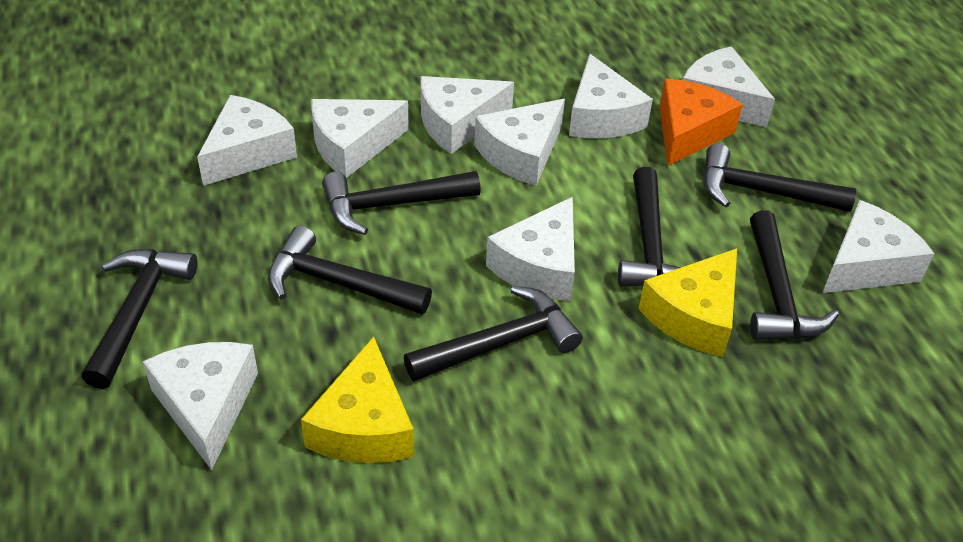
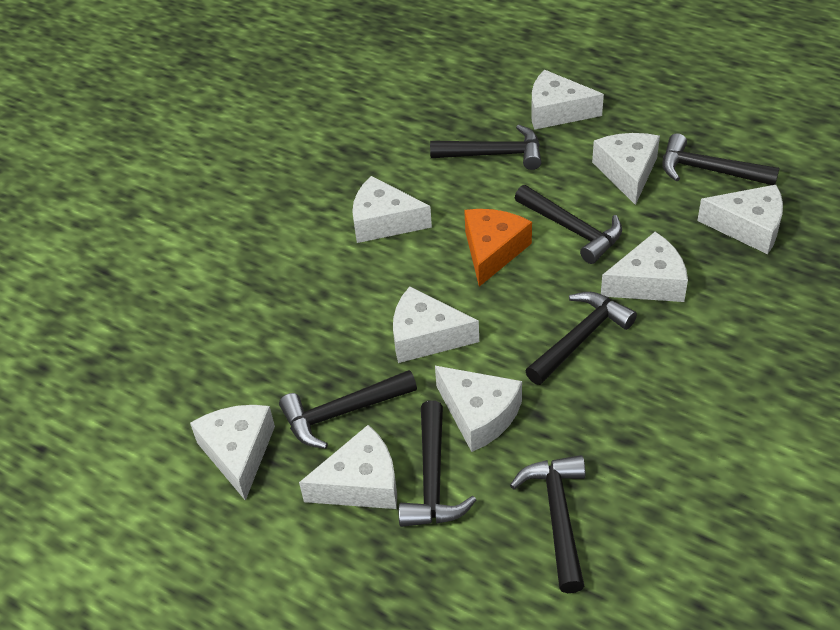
yellow cheese: [301,336,414,463] [638,248,737,357] = 2 -> none = 0

